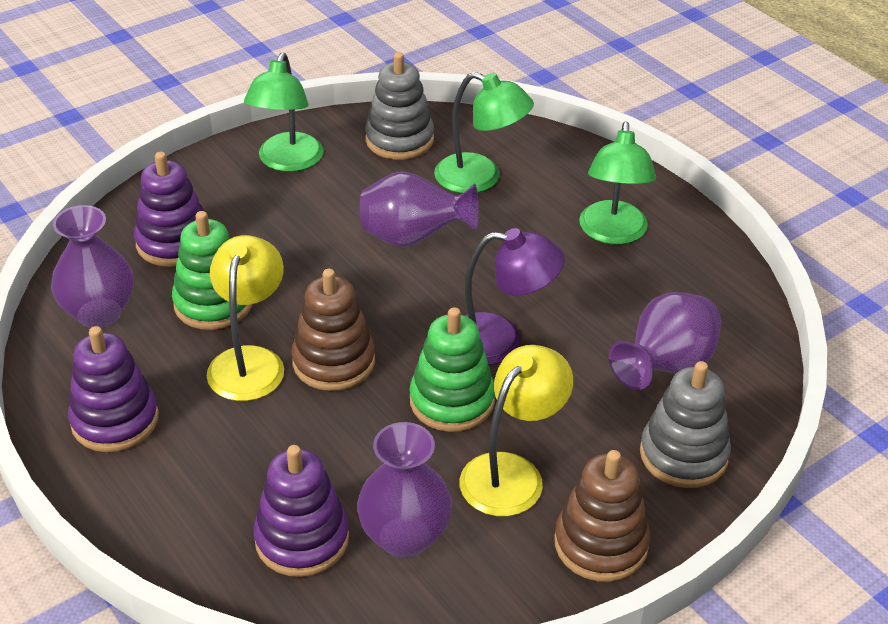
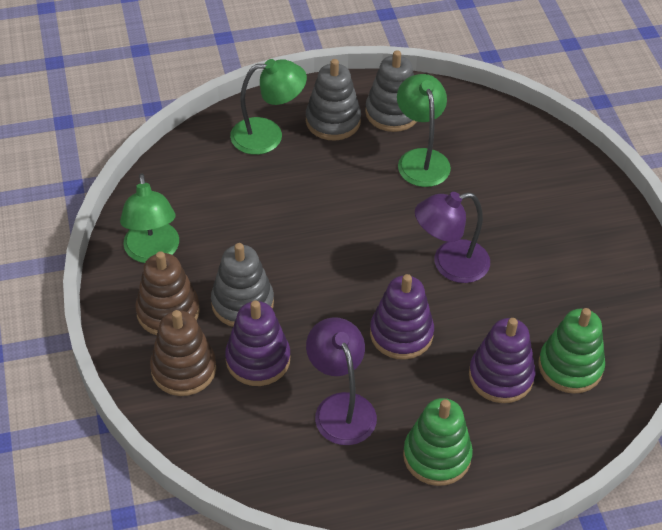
grey stacking toy: [365,52,434,160] [640,361,731,488] = 2 -> [211,243,274,327] [306,59,361,140] [365,50,417,132] = 3
purple lamp: [465,228,565,365] = 1 -> [306,317,377,445] [415,192,490,283] = 2
purple vase: [51,205,134,328] [357,422,452,558] [360,171,479,247] [609,292,721,390] = 4 -> none = 0
yellow lamp: [207,235,284,401] [460,345,573,516] = 2 -> none = 0

